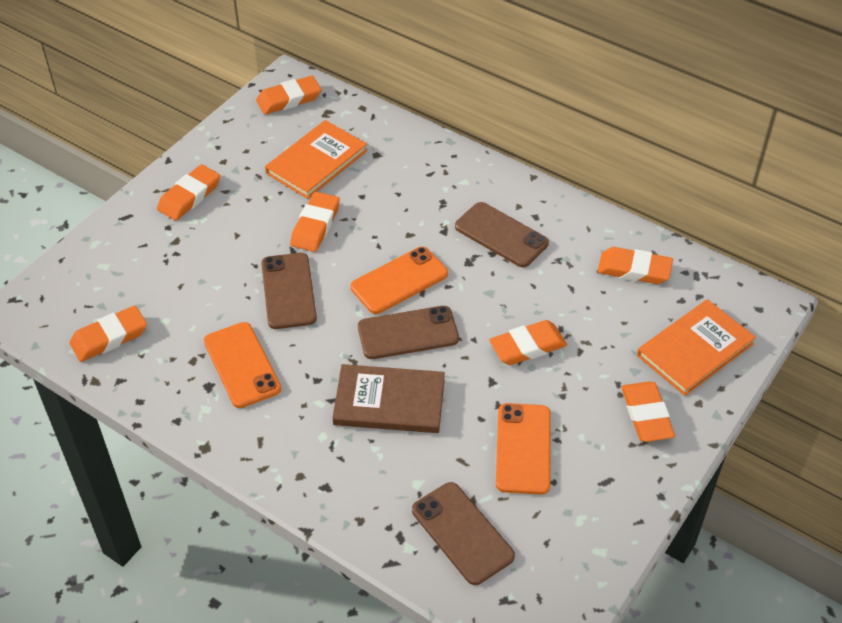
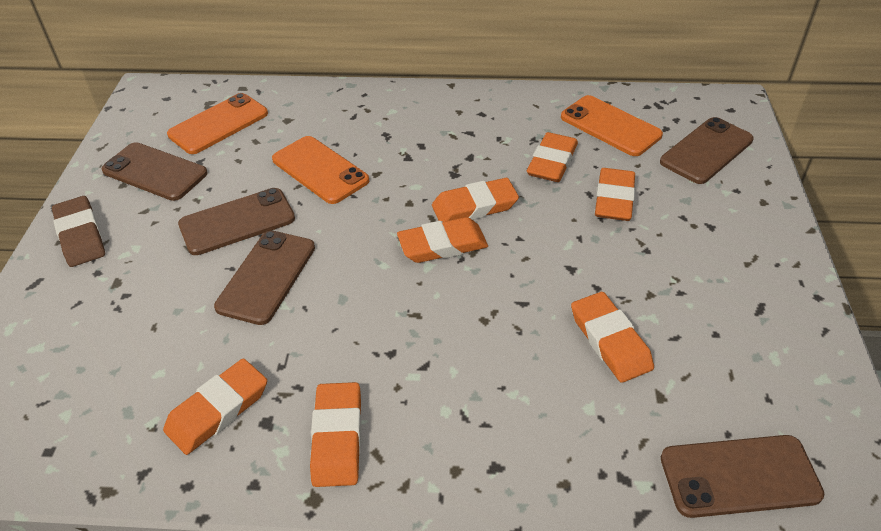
brown book: [332,364,445,433] = 1 -> none = 0
brown eraser: none = 0 -> [52,196,105,267] = 1
brown phone: [261,253,317,329] [358,306,459,359] [412,482,515,585] [455,202,549,267] = 4 -> [101,142,208,201] [178,188,295,255] [214,231,315,325] [660,117,754,184] [661,435,824,518] = 5
orange book: [265,120,367,199] [637,299,756,396] = 2 -> none = 0

